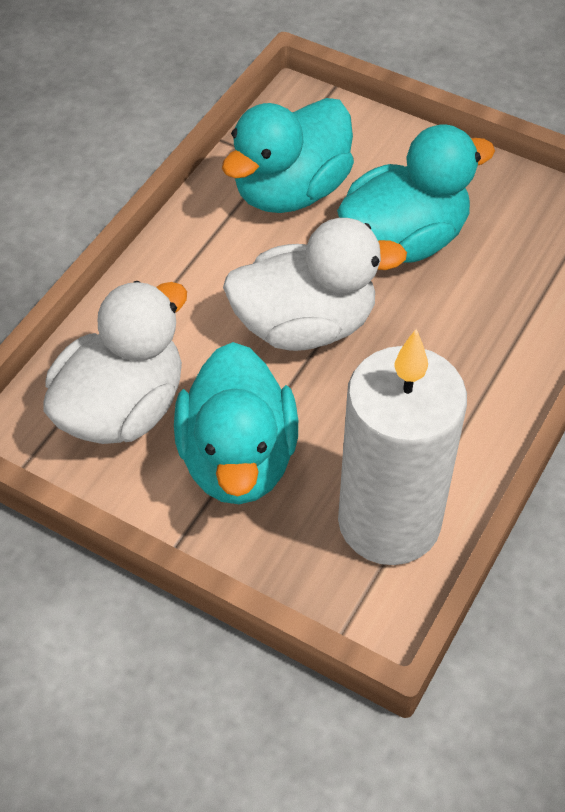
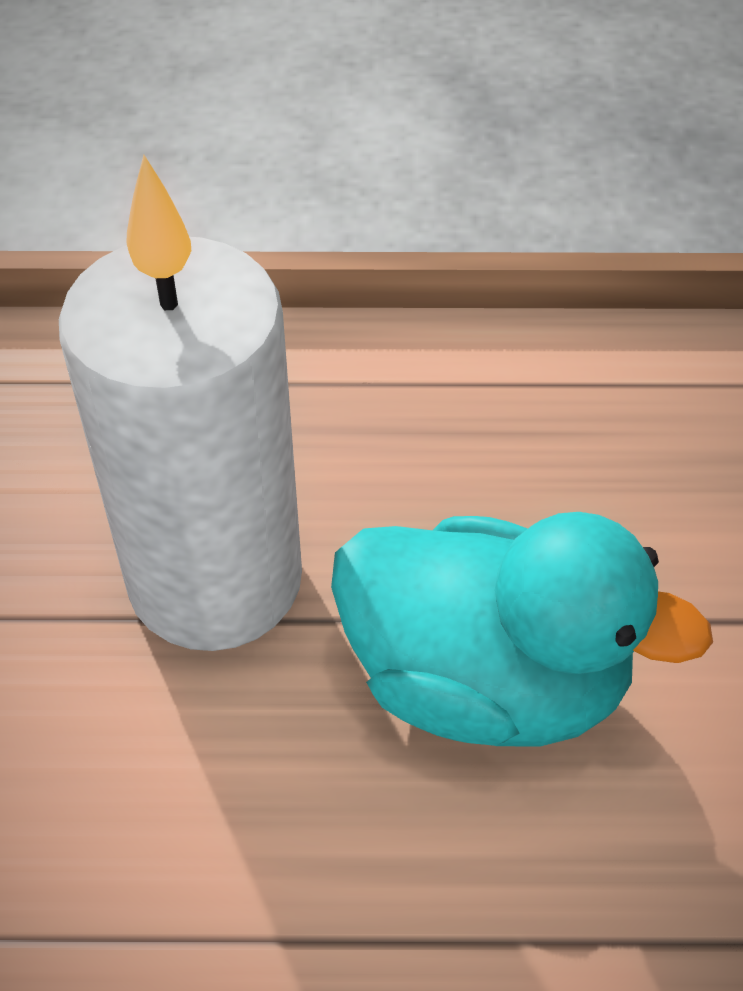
turquoise duck: [174,342,298,504] [222,98,354,213] [337,125,495,263] = 3 -> [331,512,713,747] = 1
white duck: [43,281,187,444] [223,218,407,351] = 2 -> none = 0

